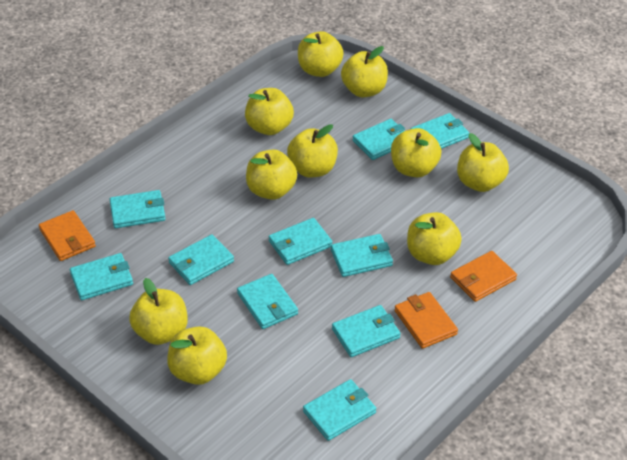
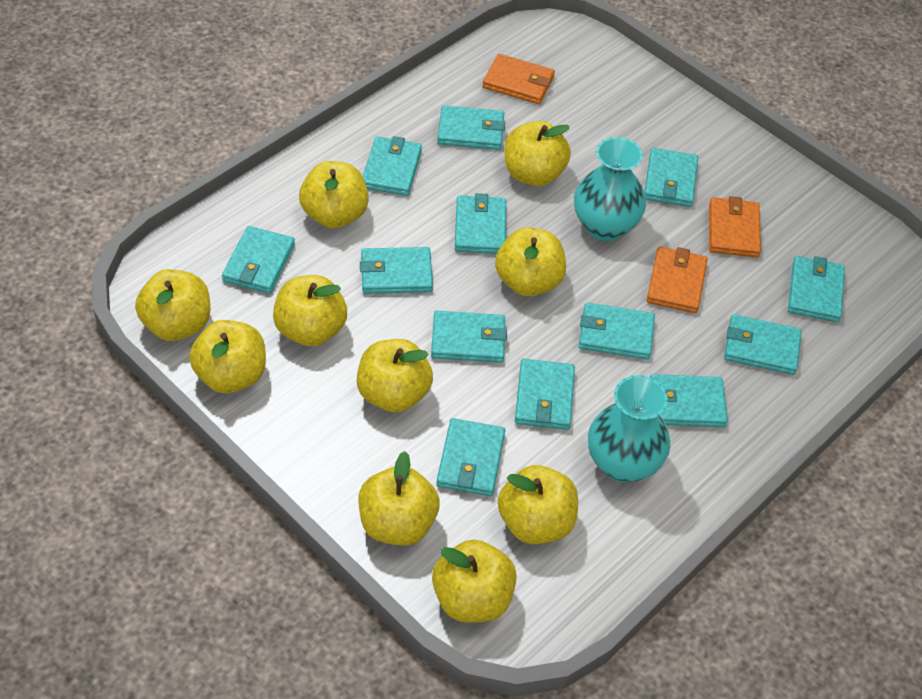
turquoise vase: none = 0 -> [574,137,646,241] [588,375,670,483] = 2
turquoise wallet: [70,253,133,300] [109,190,166,228] [168,234,234,285] [237,274,298,329] [269,218,333,265] [303,379,376,441] [331,234,393,277] [332,305,401,357] [352,119,405,160] [411,113,469,149] = 10 -> [222,226,295,294] [360,247,433,294] [363,136,422,196] [431,311,507,363] [436,418,505,496] [437,105,505,150] [455,193,506,254] [515,359,575,430] [579,303,655,359] [644,148,698,207] [650,374,728,427] [724,314,802,375] [788,256,845,322] = 13

